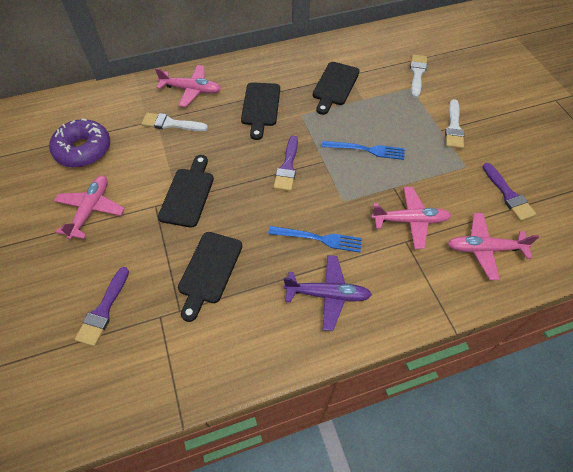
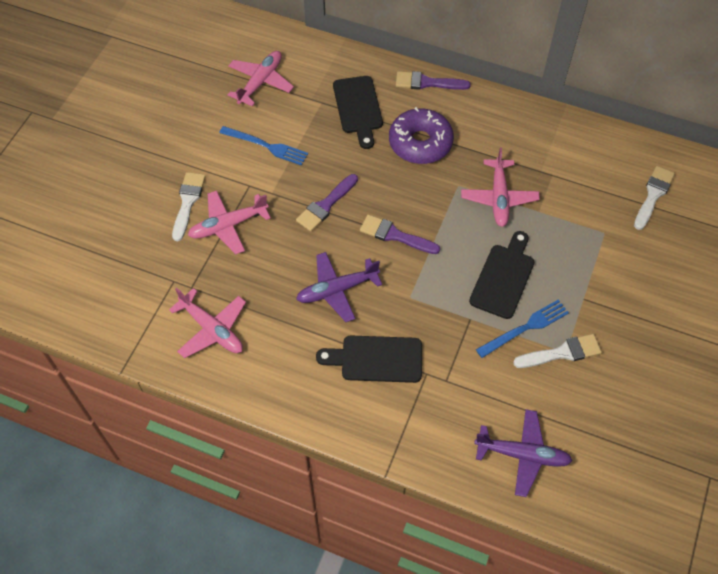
black cutting board: [158,155,214,228] [178,232,242,322] [241,82,280,140] [313,62,360,115] = 4 -> [316,336,422,383] [333,76,383,149] [469,231,534,319] = 3
purple plane: [284,255,372,331] = 1 -> [296,252,382,322] [474,409,573,497] = 2

